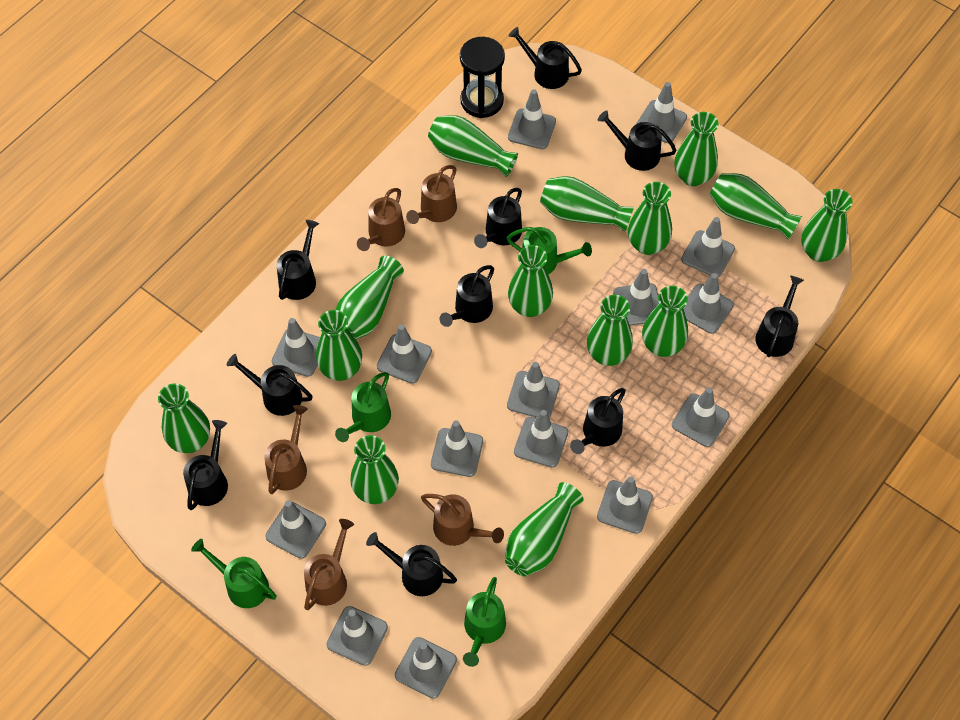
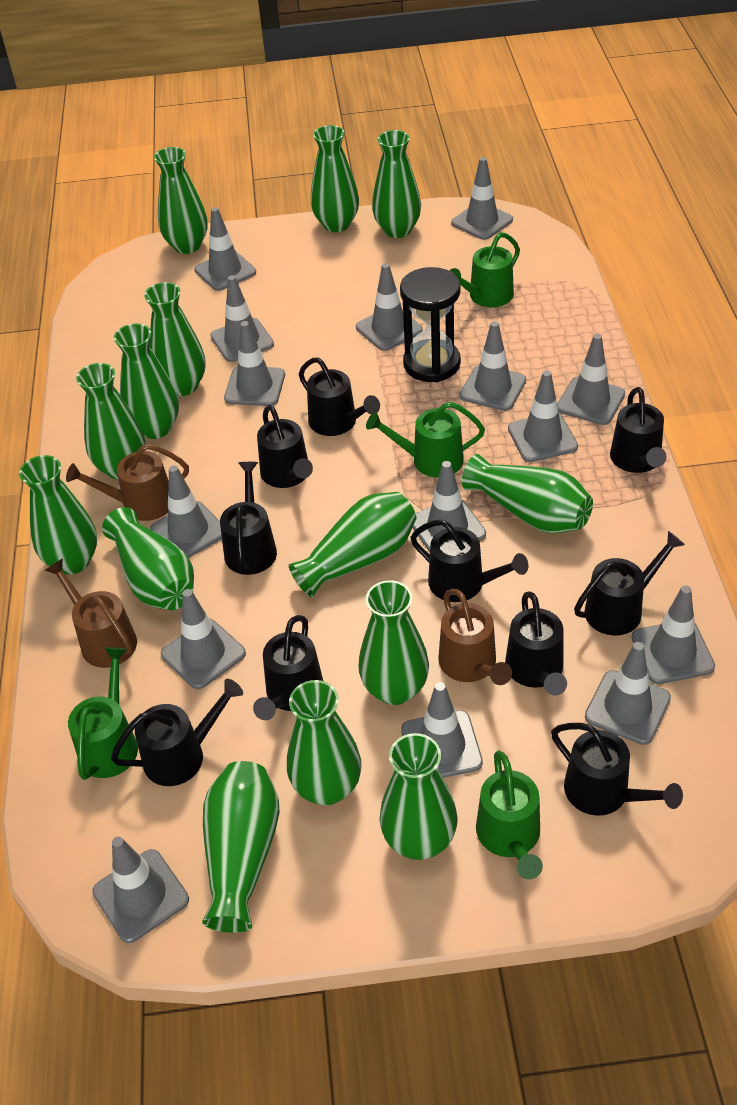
brown watering can: [264,405,308,494] [304,519,354,610] [357,188,405,251] [406,165,457,224] [421,494,504,546] = 5 -> [45,559,137,668] [66,444,189,521] [438,589,512,685] = 3

